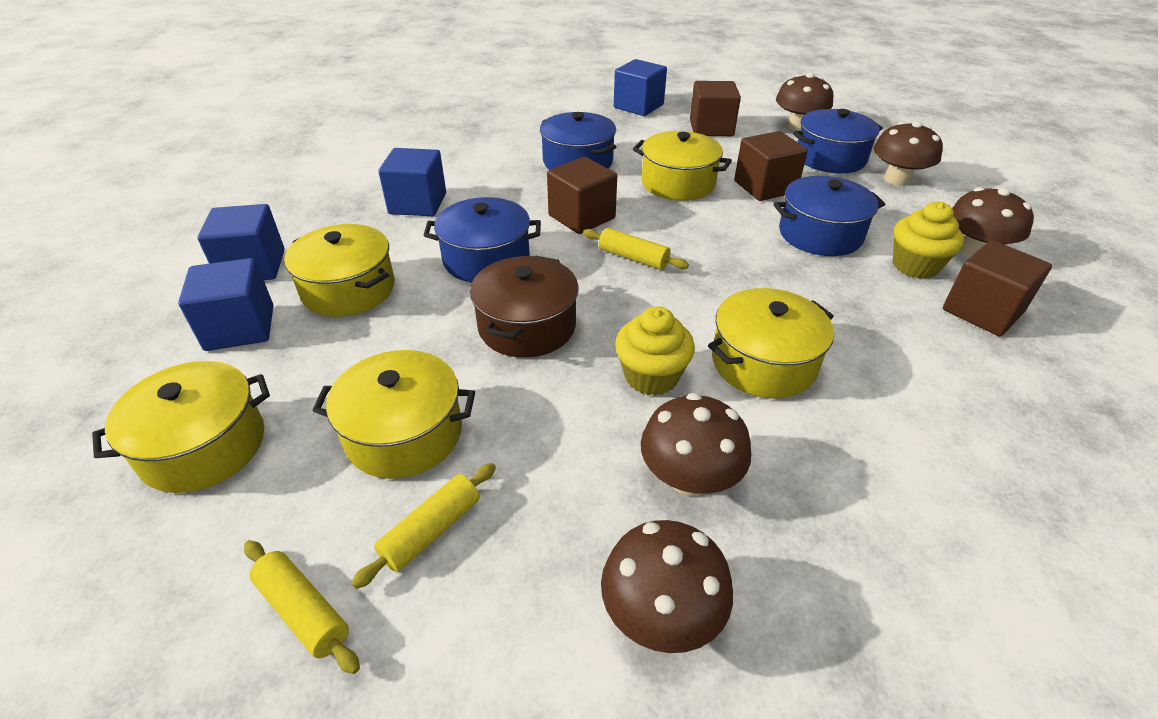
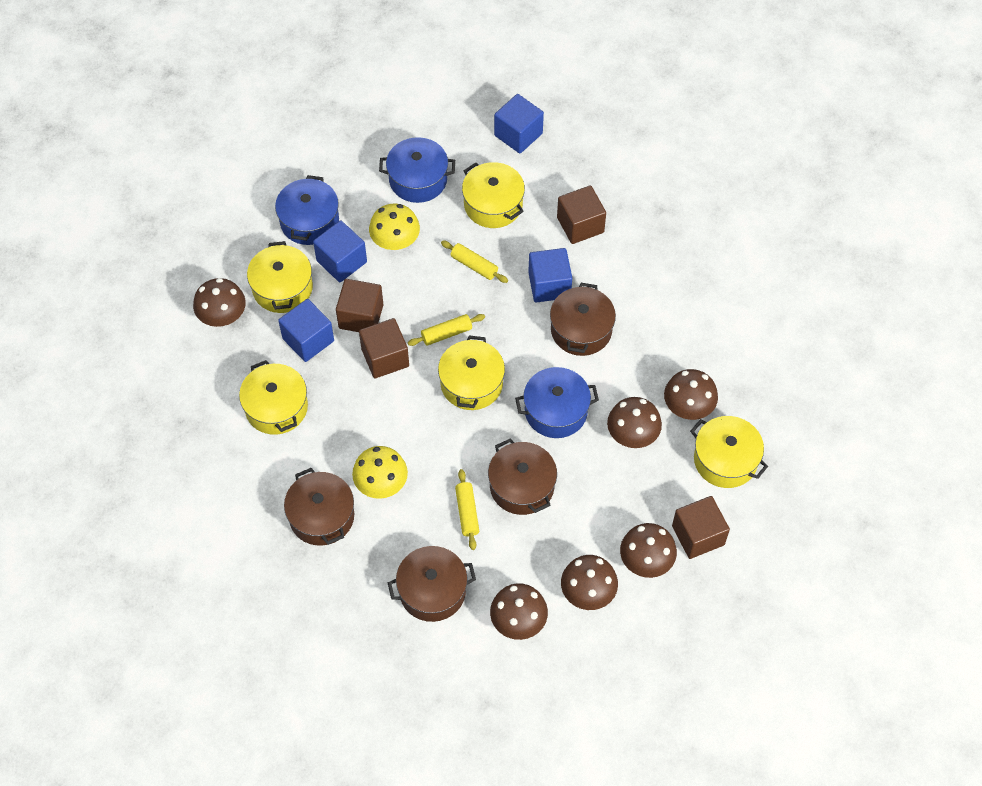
blue pot: [423,197,541,282] [540,112,616,170] [773,176,885,256] [793,109,883,173] = 4 -> [275,175,339,245] [379,137,455,203] [515,367,599,438] = 3
brown mushroom: [601,520,733,653] [641,393,751,496] [776,72,833,131] [873,121,943,186] [952,187,1034,258] = 5 -> [193,278,246,327] [490,583,548,640] [561,555,618,610] [607,397,662,448] [620,523,677,578] [664,369,718,420] = 6
brown pot: [470,256,579,358] = 1 -> [284,468,354,546] [388,546,476,622] [488,438,557,515] [550,283,616,356] = 4
yellow cupcake: [615,306,695,396] [893,202,964,279] = 2 -> none = 0
yellow mushroom: none = 0 -> [352,446,408,499] [369,204,420,250] = 2

